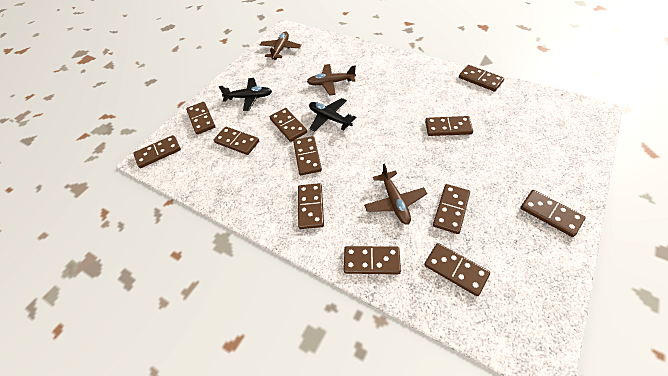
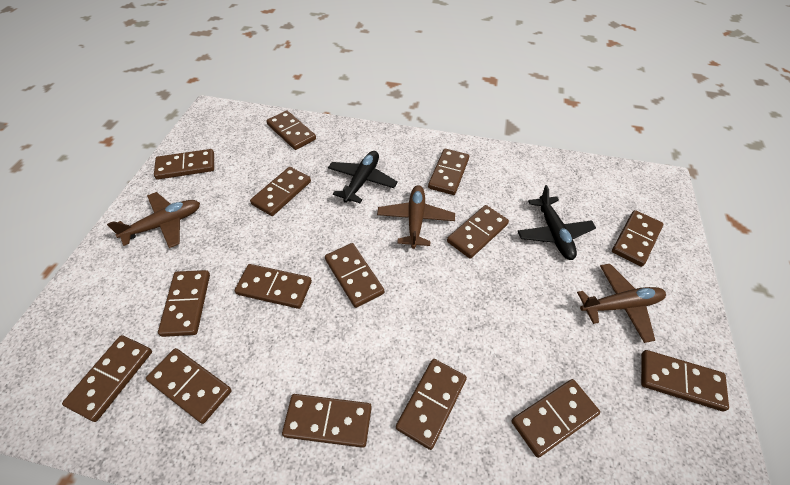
brown domino: [133,135,181,168] [186,102,216,135] [214,127,259,155] [270,108,307,142] [293,136,322,175] [298,183,324,229] [344,246,401,274] [424,243,490,296] [425,116,473,136] [433,184,470,234] [459,65,504,92] [520,190,586,237] = 12 -> [62,335,152,422] [146,348,232,424] [154,149,214,180] [158,270,210,337] [235,264,312,309] [250,167,311,216] [266,111,316,150] [282,394,372,448] [325,243,384,308] [396,359,467,450] [428,149,469,195] [447,205,509,259] [511,379,600,458] [612,210,664,267] [641,350,729,411] = 15

